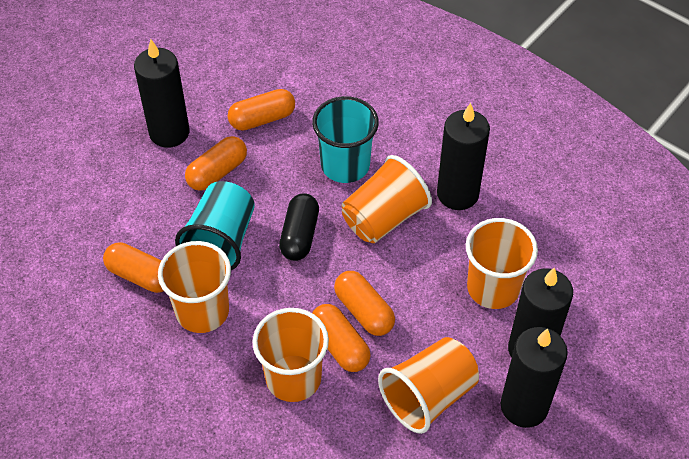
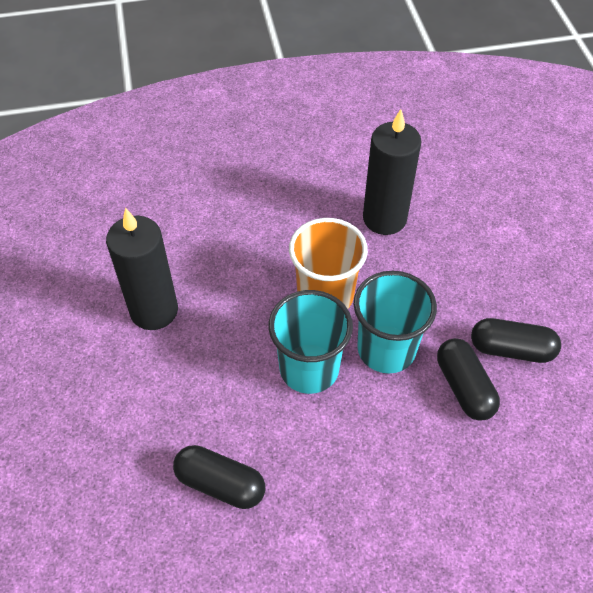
black candle: [134,39,190,148] [437,103,490,210] [500,327,568,428] [508,268,573,358] = 4 -> [106,208,178,330] [363,109,421,235] = 2
black capsule: [279,193,319,261] = 1 -> [173,445,265,509] [437,338,500,421] [471,318,561,363] = 3
orange capsule: [103,242,164,293] [185,136,247,191] [228,89,295,131] [312,304,371,372] [334,271,395,336] = 5 -> none = 0
orange cup: [158,241,231,333] [252,308,329,402] [342,155,432,243] [378,337,479,434] [466,218,538,309] = 5 -> [289,218,368,309] = 1

